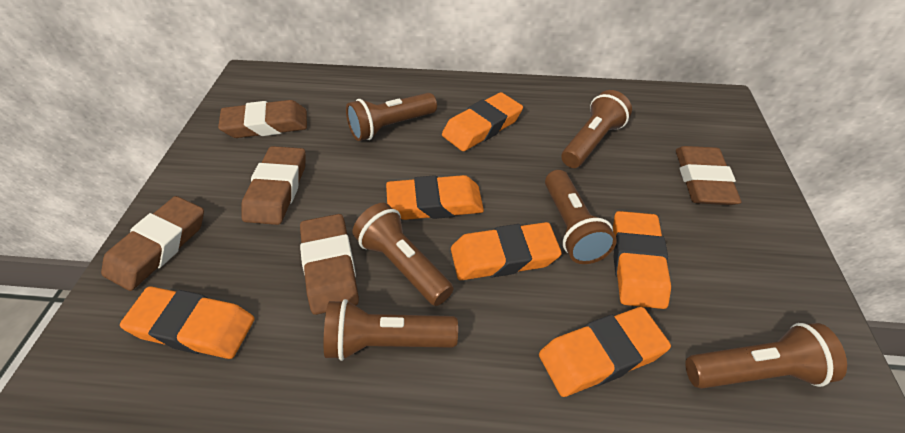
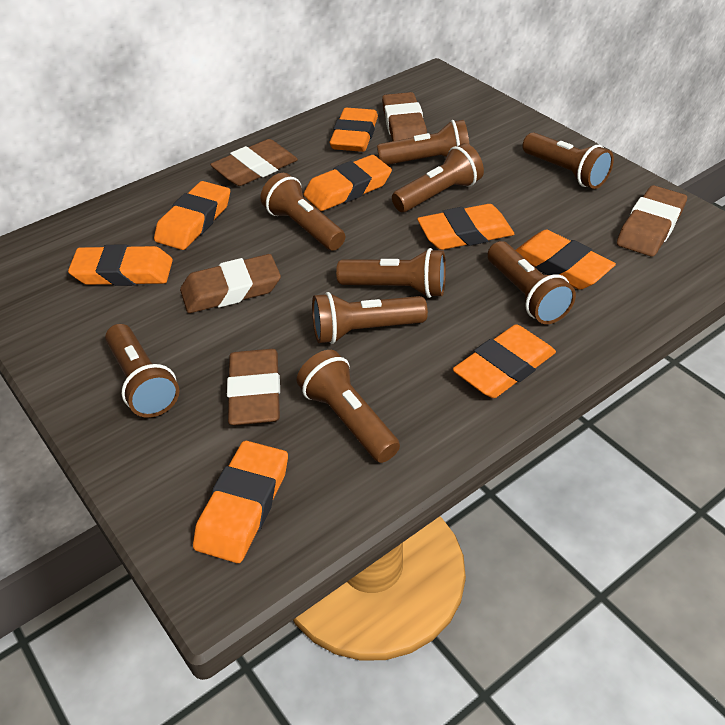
brown flashlight: [323,299,458,361] [346,93,437,141] [353,203,453,306] [545,170,617,264] [561,90,632,168] [685,323,847,389] = 6 -> [105,324,179,418] [260,173,345,251] [297,350,400,463] [312,292,428,344] [336,248,446,298] [377,120,469,165] [392,143,484,212] [488,241,576,324] [522,132,614,189] = 9
orange eraser: [120,287,255,359] [386,175,484,220] [442,92,523,151] [451,222,562,280] [539,307,671,397] [613,211,671,309] = 6 -> [68,244,173,286] [154,181,230,250] [193,441,288,563] [303,155,392,211] [330,108,378,152] [417,204,514,250] [453,324,556,398] [516,230,616,290] = 8

